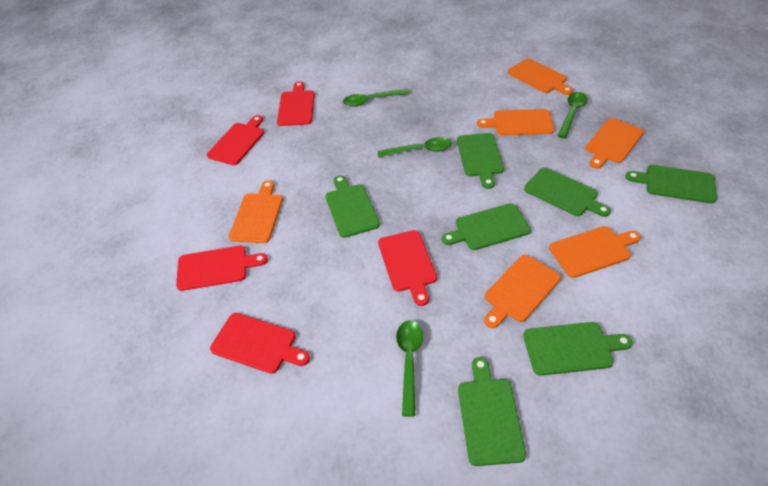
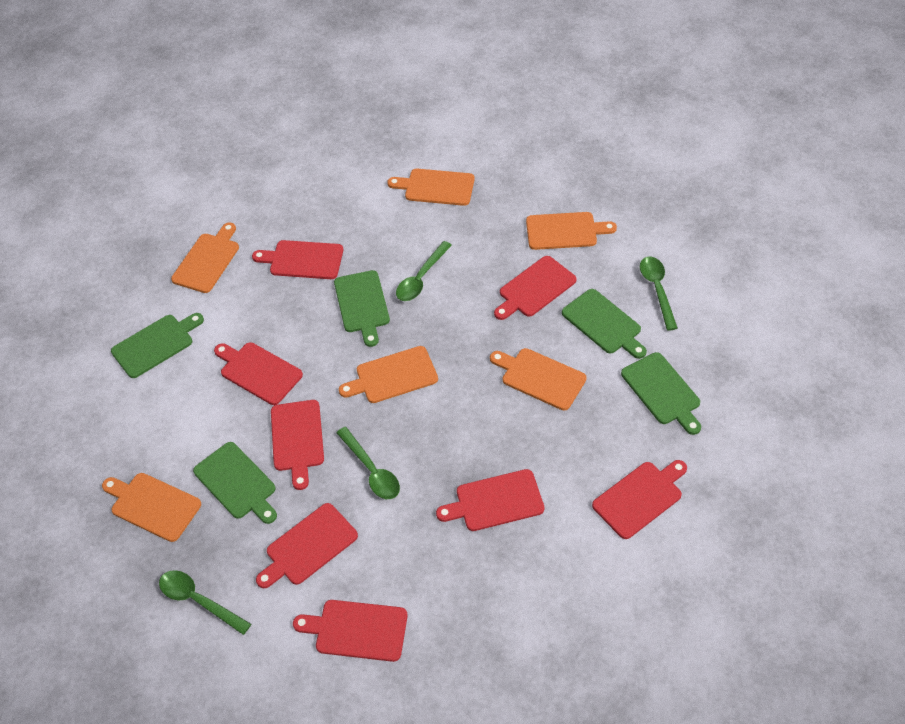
green cutting board: [325,175,380,238] [442,203,531,250] [457,133,504,189] [458,357,526,466] [523,322,632,376] [524,167,611,217] [625,165,717,203] = 7 -> [111,313,204,378] [193,442,277,524] [334,270,390,347] [562,289,647,359] [621,352,701,435] = 5
red cutting board: [176,246,268,291] [207,115,264,165] [210,313,310,374] [277,81,315,126] [378,230,437,306] = 5 -> [214,342,303,405] [252,240,343,279] [256,503,358,588] [271,400,324,490] [293,600,408,662] [436,469,544,531] [494,256,577,320] [592,460,687,539] = 8

